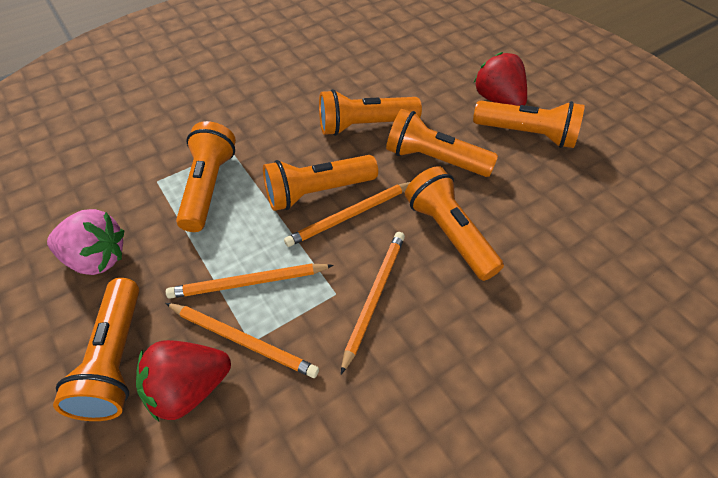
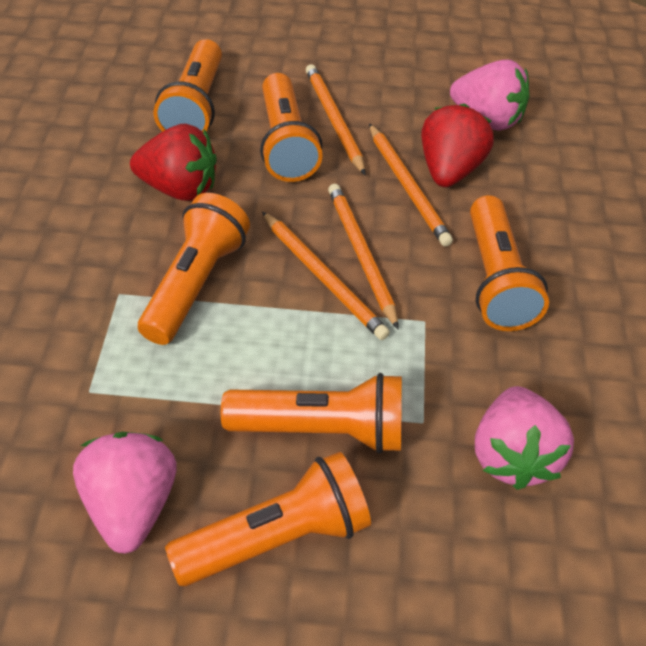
orange flashlight: [53,278,139,421] [176,121,236,232] [263,155,378,211] [319,89,422,136] [386,109,498,177] [405,166,504,281] [473,101,585,148] = 7 -> [138,193,250,345] [154,39,222,132] [165,452,371,586] [221,373,402,454] [260,73,323,182] [470,195,549,331] = 6
pink strawberry: [47,209,124,275] = 1 -> [73,432,177,554] [450,59,529,131] [475,386,574,490] = 3

